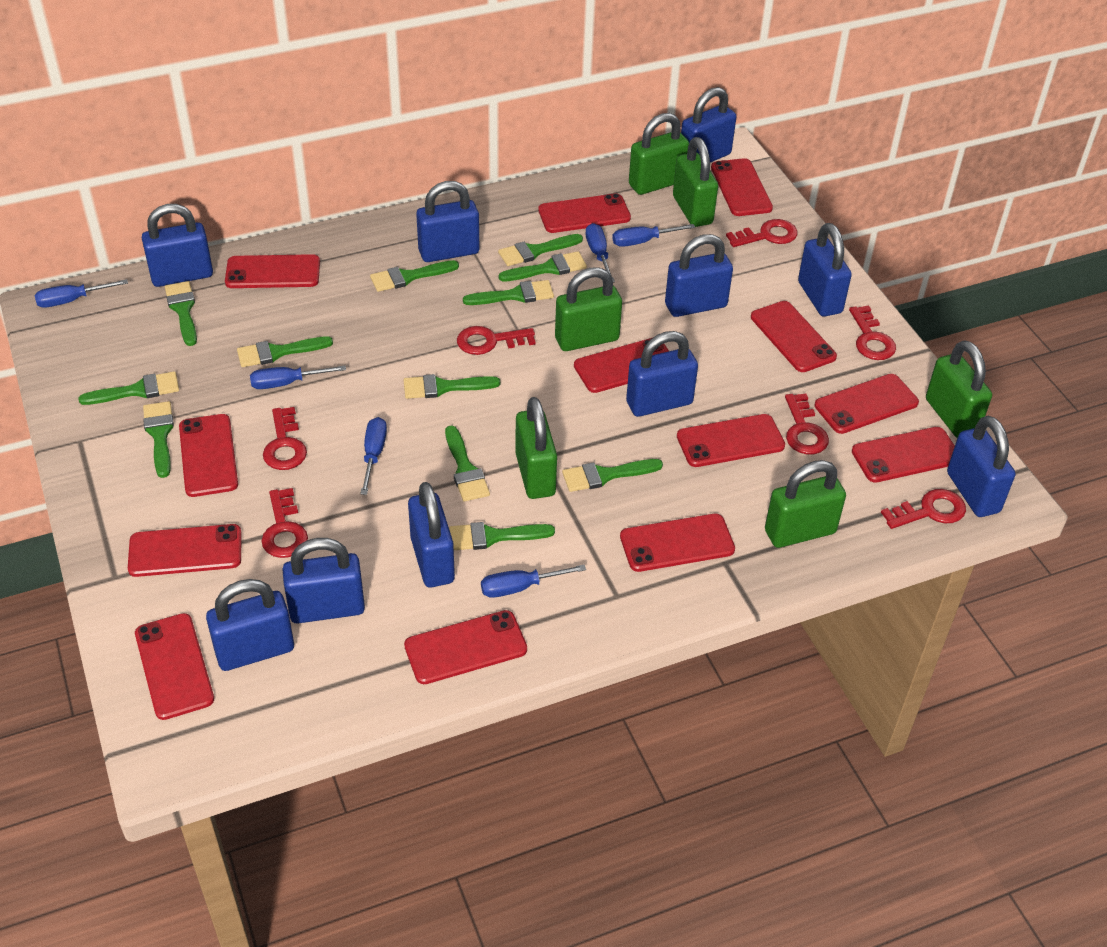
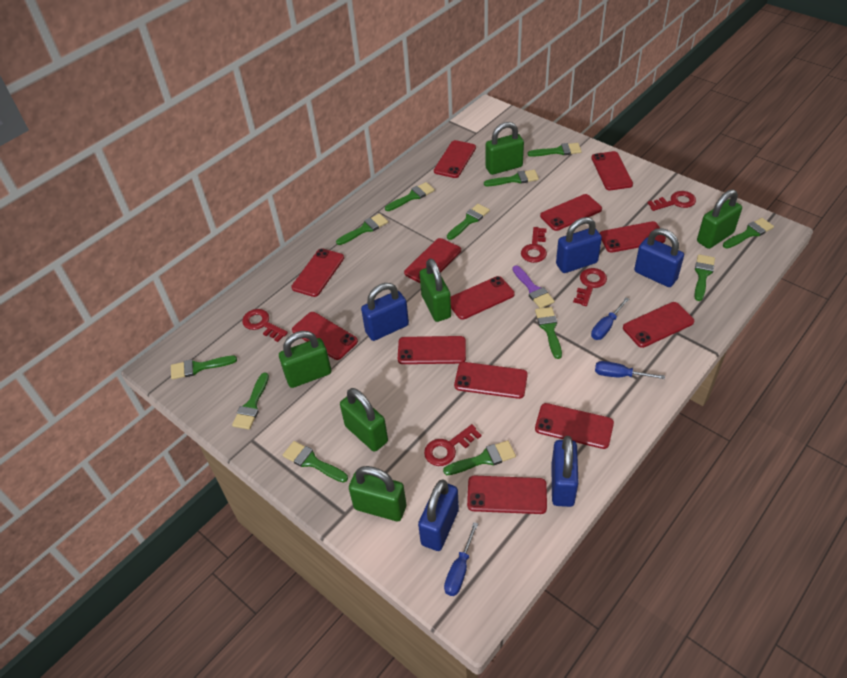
blue padlock: [142,204,213,287] [206,579,294,671] [282,538,365,624] [408,482,455,588] [416,181,479,262] [626,331,698,417] [665,234,733,317] [681,87,736,163] [798,223,852,316] [947,416,1015,517] = 10 -> [361,283,409,341] [418,480,459,551] [551,436,579,507] [556,217,602,273] [634,228,684,287] = 5
blue screwdriver: [35,279,128,308] [250,366,346,389] [360,417,387,495] [481,565,586,598] [585,223,615,282] [612,224,695,247] = 6 -> [444,522,478,596] [591,297,629,340] [595,361,665,379] = 3
purple brush: none = 0 -> [512,265,555,308] = 1
red key: [261,488,308,558] [263,407,307,470] [457,326,536,355] [726,219,797,247] [785,394,829,454] [849,306,896,360] [881,489,966,529] = 7 -> [242,309,288,342] [424,424,481,466] [521,227,547,263] [573,268,607,306] [648,191,696,211] = 5

